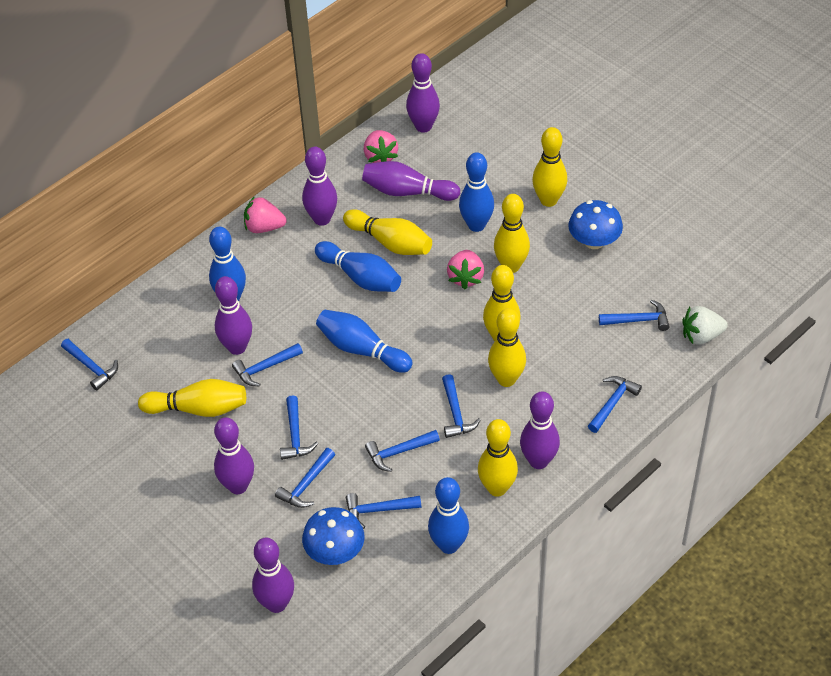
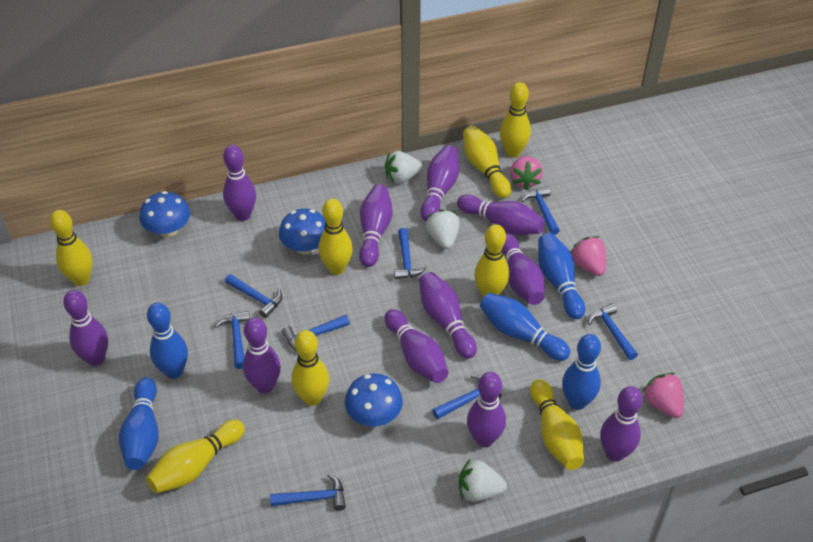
blue hammer: [61,339,118,391] [232,343,303,386] [275,448,335,508] [280,395,318,460] [346,493,421,529] [365,430,440,472] [442,374,481,438] [588,376,642,433] [599,299,670,331] = 9 -> [215,311,250,369] [225,274,282,318] [270,474,346,511] [282,315,350,351] [394,228,427,279] [432,375,502,419] [521,186,560,235] [588,303,638,360] = 8
blue mushroom: [302,507,364,565] [568,200,623,249] = 2 -> [140,191,190,237] [279,208,326,254] [345,374,403,426] = 3
purple bowling pin: [214,417,254,494] [215,276,252,355] [252,538,294,613] [302,147,337,226] [362,161,460,201] [406,53,440,133] [520,391,560,469] = 7 -> [63,290,108,366] [223,145,256,221] [243,317,281,394] [359,185,393,267] [385,309,448,383] [419,272,477,359] [420,145,459,222] [457,194,545,235] [467,372,506,447] [503,233,544,305] [600,386,643,462] = 11
white strawberry: [682,306,728,345] = 1 -> [385,151,422,183] [426,209,460,249] [459,458,507,502] = 3
yellow bowling pin: [138,379,246,417] [343,209,432,255] [478,419,518,497] [483,265,521,341] [488,308,526,387] [494,194,530,273] [532,127,567,207] = 7 -> [50,210,93,286] [146,420,245,493] [291,330,329,406] [318,199,353,275] [463,126,511,198] [474,224,509,298] [500,82,531,157] [530,379,584,470] = 8

